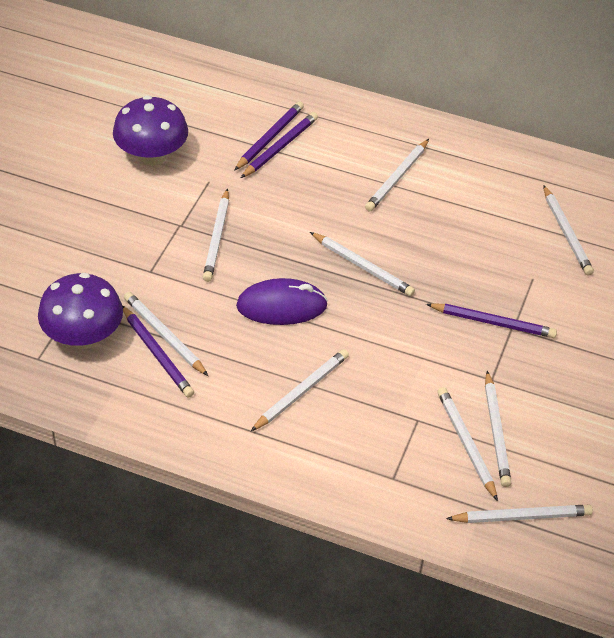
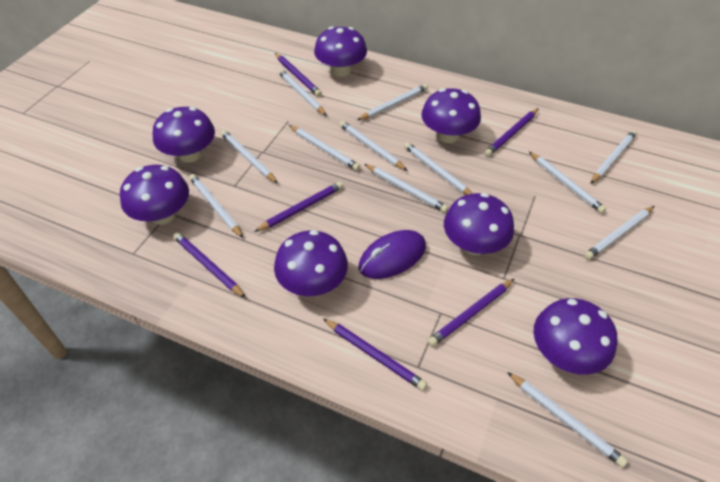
purple mushroom: [38,273,123,349] [113,95,188,166] = 2 -> [120,165,189,225] [153,107,215,163] [274,230,348,296] [314,26,367,77] [421,88,481,143] [444,193,514,255] [533,298,618,375] = 7
purple pencil: [122,306,194,398] [234,101,304,171] [241,112,318,178] [426,303,557,338] = 4 -> [173,232,246,298] [254,181,343,232] [275,53,322,97] [323,319,427,391] [428,279,514,347] [484,108,539,157] = 6
white pencil: [124,292,208,376] [203,188,229,282] [251,349,349,431] [310,232,415,296] [365,139,429,212] [437,387,498,501] [446,505,593,523] [485,371,511,487] [543,185,594,276] = 9 -> [189,174,243,238] [221,130,278,183] [278,69,327,116] [289,125,360,171] [339,121,408,171] [357,84,428,120] [364,164,448,213] [404,142,473,195] [507,372,628,468] [529,152,606,214] [584,206,654,260] [591,130,637,184] = 12

